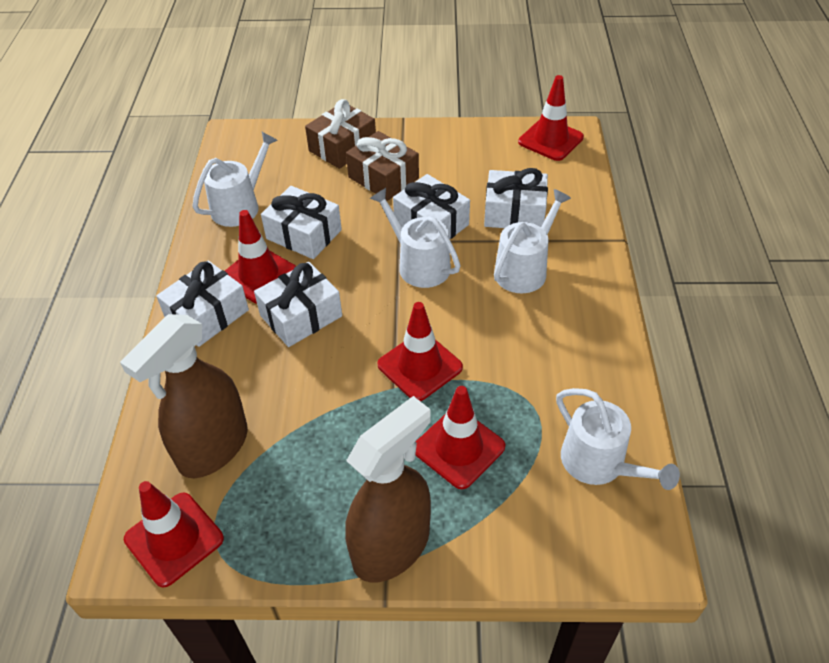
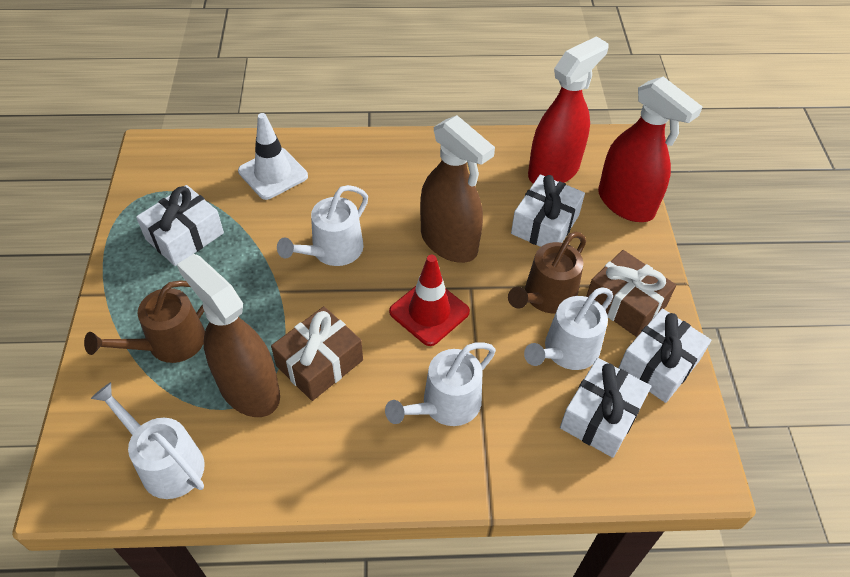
brown watering can: none = 0 -> [84,281,205,363] [508,232,586,314] = 2
red spray bottle: none = 0 -> [528,36,609,184] [598,76,702,222] = 2
red traffic cone: [124,481,224,587] [225,210,296,304] [377,302,463,401] [415,386,505,489] [518,75,584,161] = 5 -> [389,255,470,346] = 1
white gift: [156,261,249,347] [254,262,342,347] [261,186,342,259] [393,174,470,239] [484,168,548,228] = 5 -> [136,185,224,266] [511,174,585,247] [560,358,651,458] [619,309,711,403] = 4
white traffic cone: none = 0 -> [238,113,308,200] = 1

